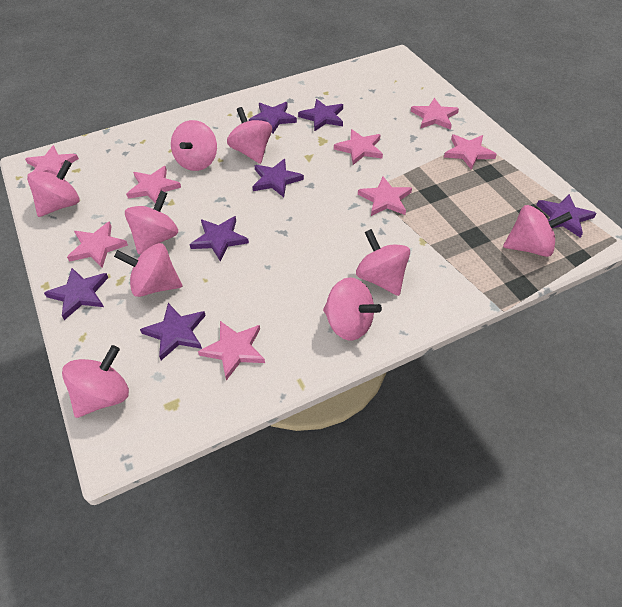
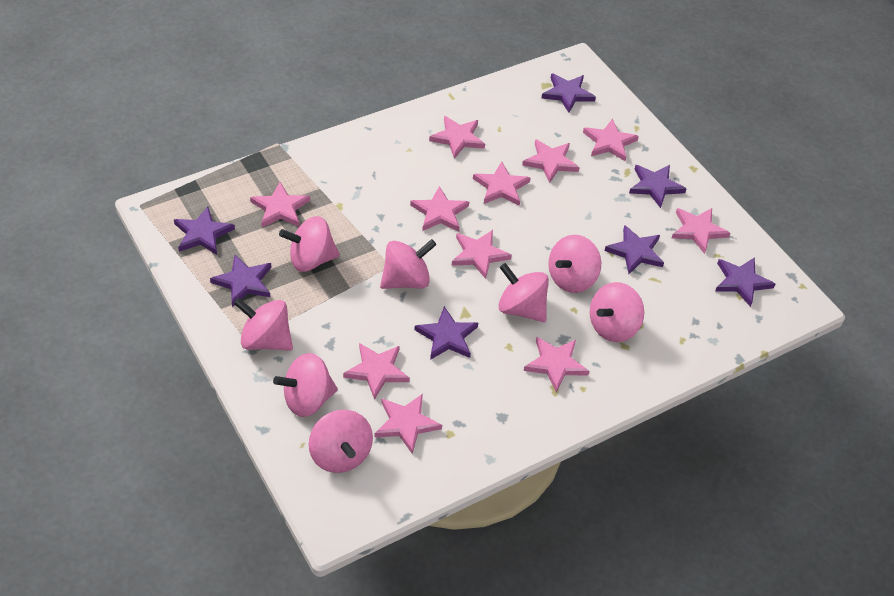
pink spinning top: [27,160,79,217] [62,345,129,418] [114,243,183,297] [125,191,178,254] [171,120,217,171] [227,107,272,164] [323,277,382,340] [356,229,410,296] [503,205,572,257] = 9 -> [234,298,293,351] [273,353,338,417] [279,216,340,272] [309,410,373,473] [380,239,436,289] [498,263,549,322] [548,235,601,293] [590,282,644,342] = 8
pink star: [25,145,79,179] [67,221,128,268] [126,166,181,204] [198,321,265,381] [334,129,383,165] [358,176,412,216] [411,98,459,130] [444,134,497,170] = 8 -> [250,182,310,227] [343,343,410,400] [374,394,442,454] [410,186,469,232] [429,116,485,159] [451,230,512,279] [473,162,531,206] [522,139,580,183] [524,337,589,392] [583,119,639,161] [672,208,730,254] = 11

